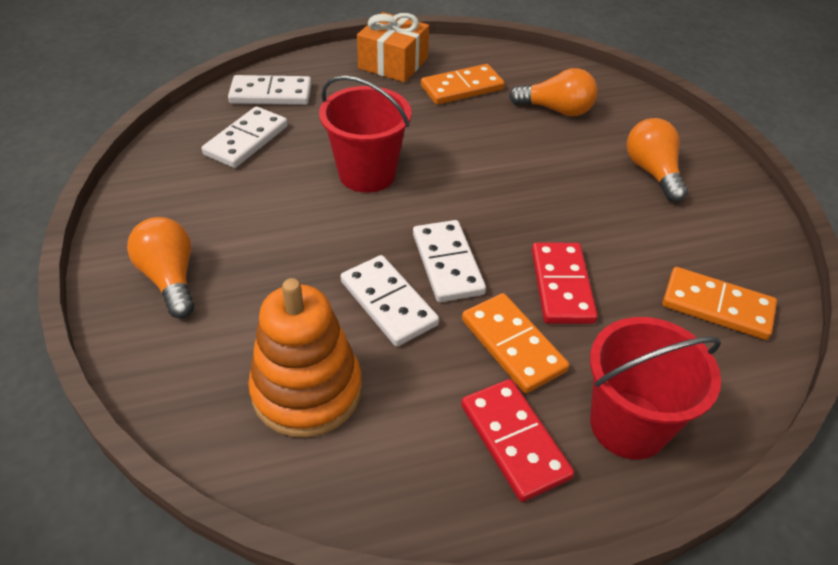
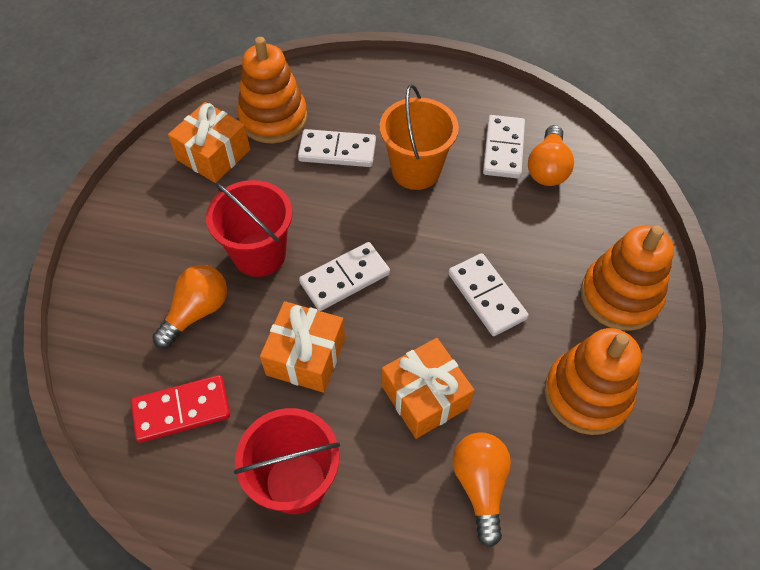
orange bucket: none = 0 -> [379,84,459,190] = 1
orange domino: [421,64,505,105] [462,293,569,393] [662,267,777,340] = 3 -> none = 0
orange gift: [357,12,429,82] = 1 -> [168,102,250,183] [260,301,345,393] [382,338,474,439] = 3
orange stacking toy: [248,278,362,438] = 1 -> [237,37,308,143] [544,328,641,435] [581,225,674,331] = 3
red domino: [461,379,574,502] [532,242,598,324] = 2 -> [131,375,230,443] = 1

